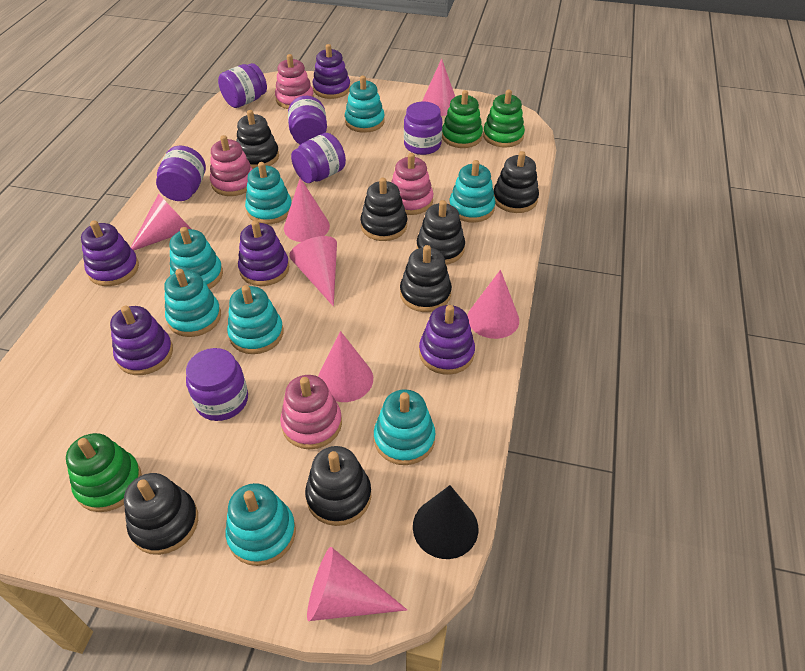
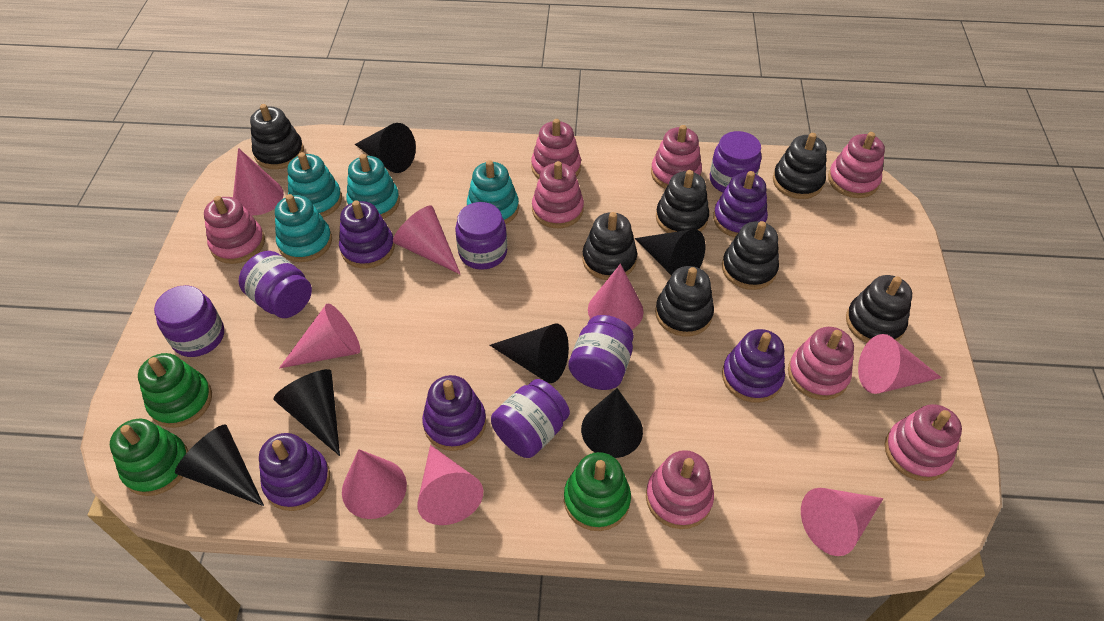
black cone: [413,485,478,559] = 1 -> [175,424,264,506] [273,369,340,456] [355,123,416,173] [490,323,569,383] [581,388,643,458] [635,229,705,275] = 6
pink cone: [130,193,191,251] [284,178,330,242] [289,236,337,307] [307,547,407,621] [318,331,373,402] [422,58,455,116] [467,270,519,339] = 7 -> [233,148,284,215] [279,304,360,368] [342,449,407,519] [393,205,460,274] [418,445,483,525] [588,264,644,329] [801,488,884,556] [858,334,942,394] = 8
pink stacking toy: [210,135,252,196] [275,54,314,109] [280,375,342,449] [391,153,434,215] = 4 -> [204,196,265,264] [531,119,581,179] [532,161,584,228] [646,450,714,529] [651,125,702,189] [788,327,854,400] [828,132,885,198] [885,404,962,481] = 8
turquoise stacking toy: [164,269,221,337] [170,227,223,289] [226,483,296,566] [227,285,283,354] [245,162,292,224] [345,76,385,133] [374,389,435,465] [449,160,495,222] = 8 -> [275,194,332,262] [288,152,342,217] [346,154,400,219] [467,160,519,224] = 4

